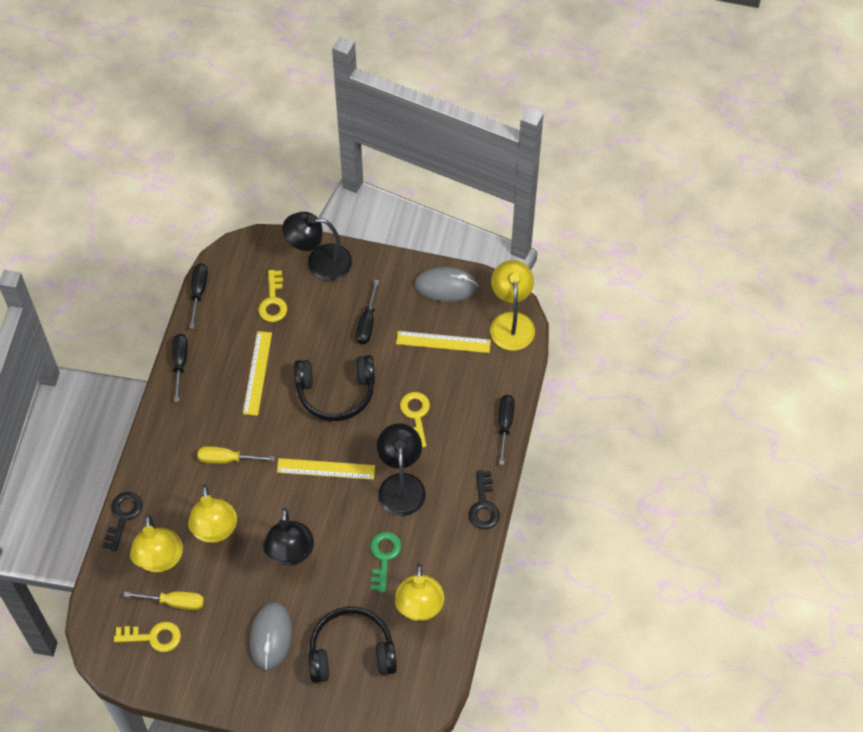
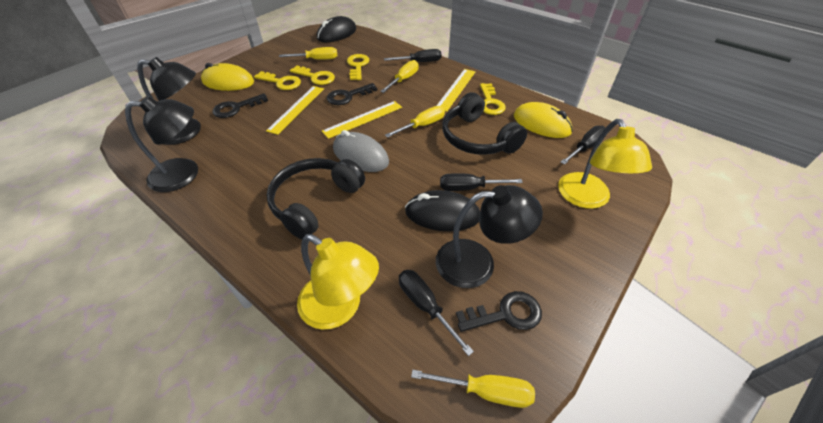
black key: [103,492,142,551] [469,470,500,529] = 2 -> [212,93,268,118] [327,83,378,105] [456,291,542,332] = 3
black mouse: none = 0 -> [317,16,356,42] [405,190,480,232] = 2
green key: [370,532,402,593] = 1 -> none = 0
grey mouse: [250,602,292,670] [414,267,478,302] = 2 -> [333,130,389,172] = 1
yellow key: [114,622,181,652] [258,270,287,322] [400,392,430,448] = 3 -> [254,71,301,90] [290,65,335,85] [347,54,369,80] [480,83,506,115] = 4
yellow lamp: [130,514,183,572] [188,485,237,543] [395,564,444,621] [490,260,535,351] = 4 -> [297,234,379,330] [558,119,652,209] = 2
yellow mouse: none = 0 -> [201,63,254,91] [514,102,573,138] = 2
yellow screwdriver: [123,592,204,610] [197,446,275,464] = 2 -> [279,47,337,60] [380,60,419,93] [385,106,445,138] [411,370,535,408] = 4

